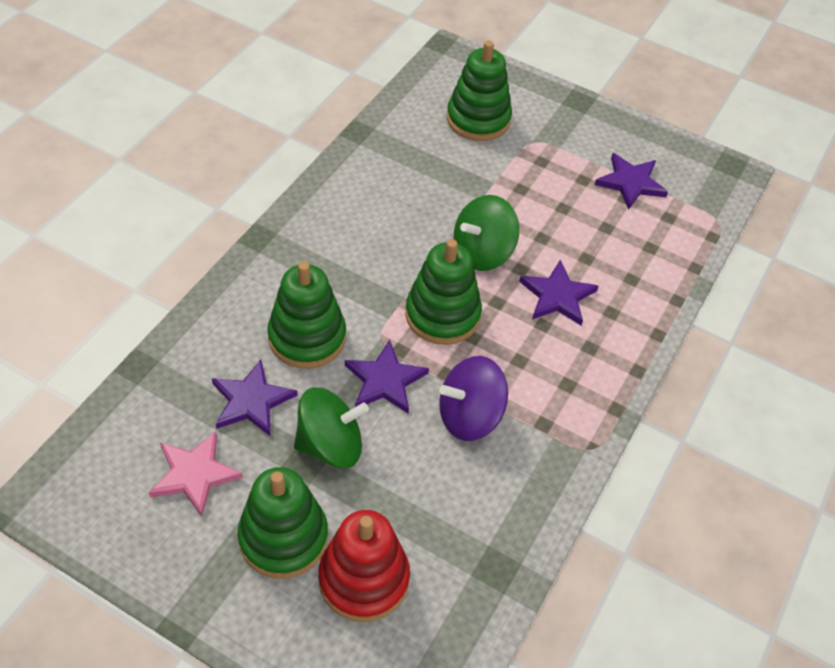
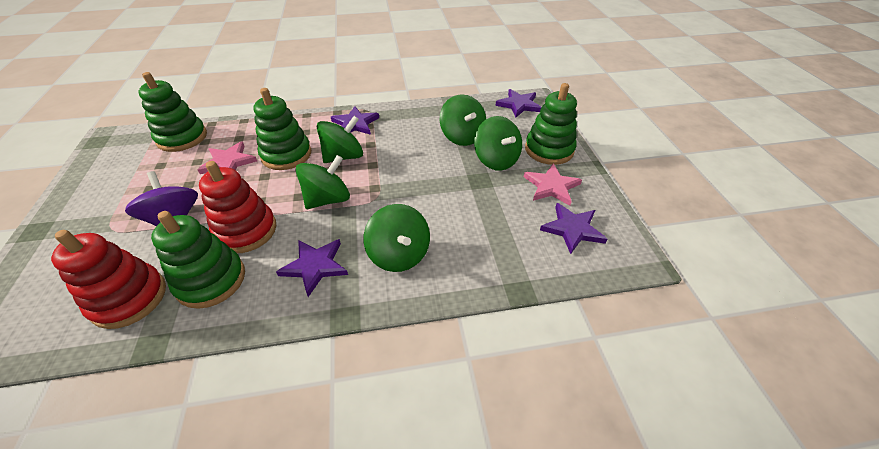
green spinning top: [294,387,369,468] [454,195,519,271] = 2 -> [296,155,350,209] [317,116,363,163] [364,204,430,272] [440,94,486,146] [474,116,522,171] = 5
pink star: [149,432,243,517] = 1 -> [197,141,257,174] [524,163,582,206] = 2
red stacking toy: [318,510,410,622] = 1 -> [51,230,166,329] [199,161,276,253] = 2

